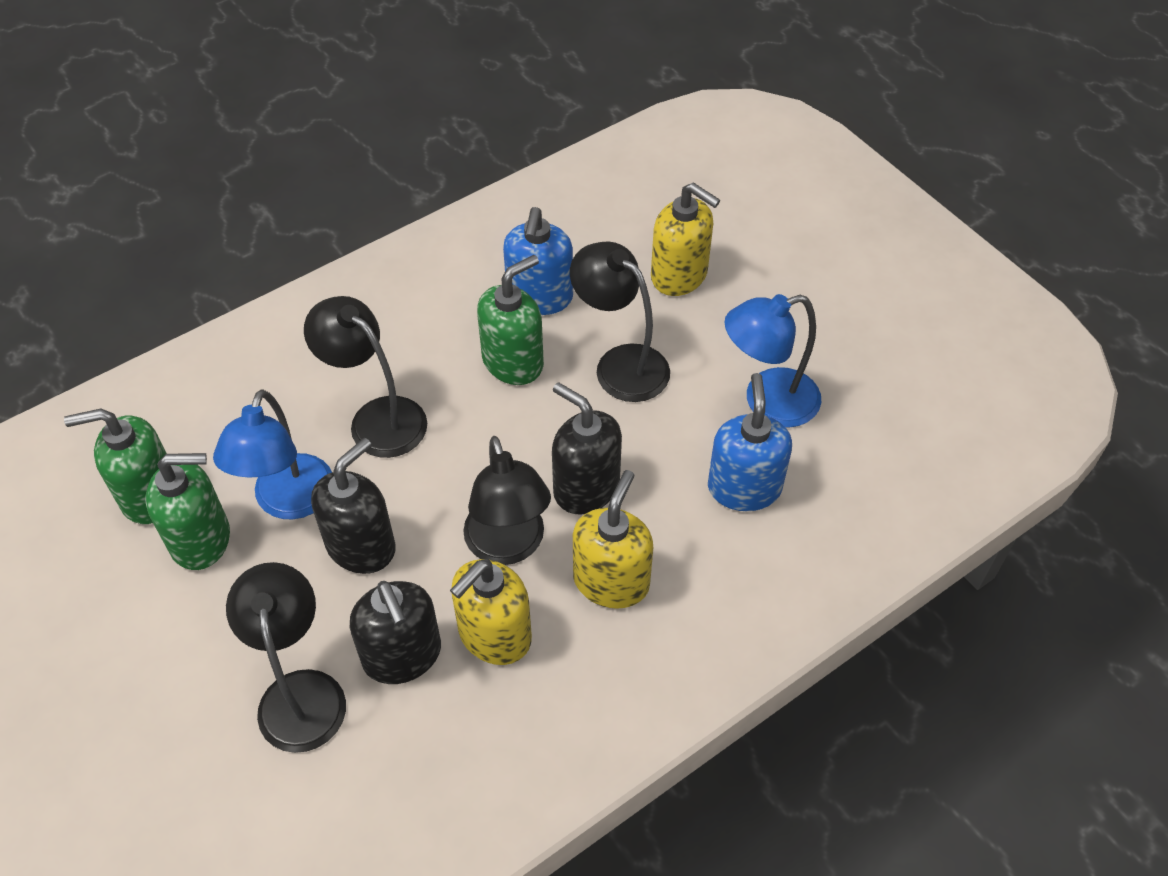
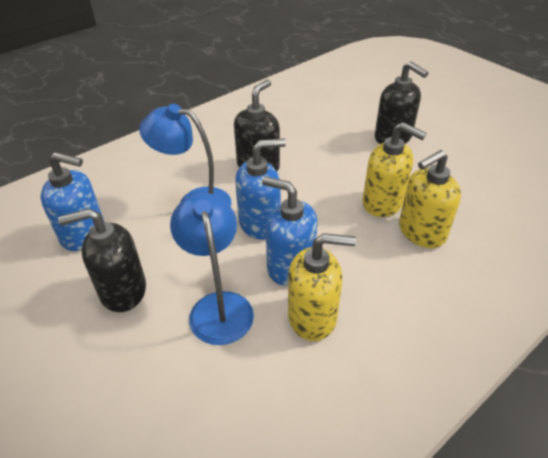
black lamp: [226,562,346,753] [304,296,427,458] [463,436,551,565] [570,241,670,402] = 4 -> none = 0
blue soap dispenser: [503,207,573,315] [708,373,792,511] = 2 -> [40,152,104,251] [235,138,286,240] [262,176,317,286] = 3
green soap dispenser: [64,409,167,524] [145,453,230,570] [477,255,544,385] = 3 -> none = 0

